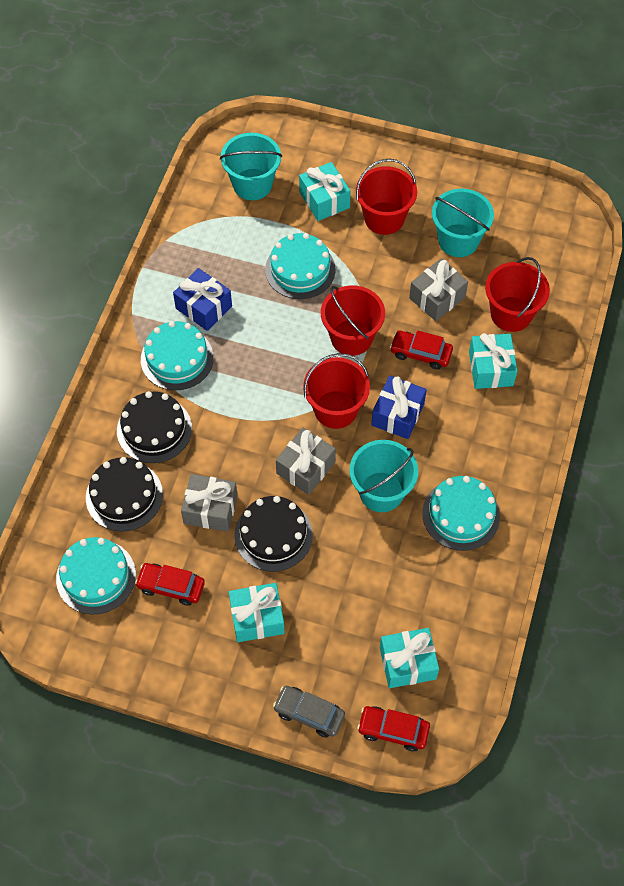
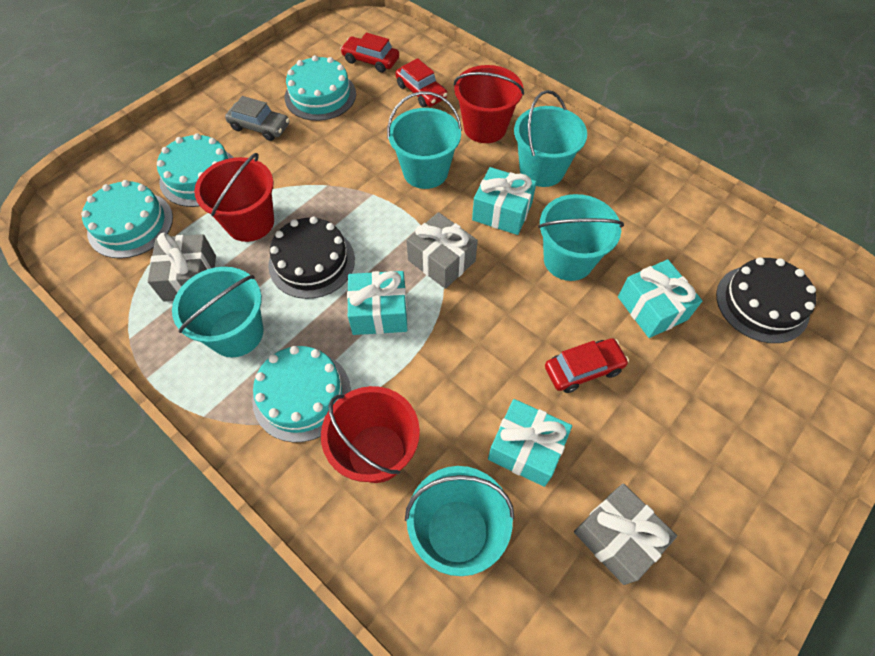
black cake: [86,457,163,532] [117,391,192,463] [234,496,313,572] = 3 -> [268,217,355,299] [716,258,816,343] = 2
blue gift: [173,268,232,331] [371,376,427,439] = 2 -> none = 0
red bucket: [303,353,370,429] [321,285,385,356] [356,159,417,235] [485,257,550,332] = 4 -> [194,153,274,242] [321,386,420,483] [454,65,524,143] = 3
turquoise bucket: [220,133,282,200] [349,440,418,512] [432,189,494,257] = 3 -> [172,267,263,357] [387,91,462,189] [405,466,514,576] [514,90,587,187] [538,194,624,281] = 5

